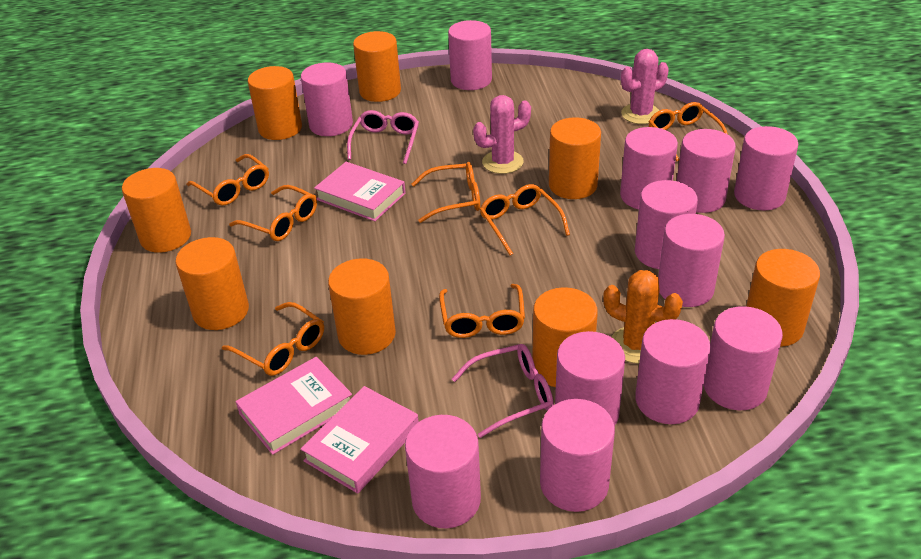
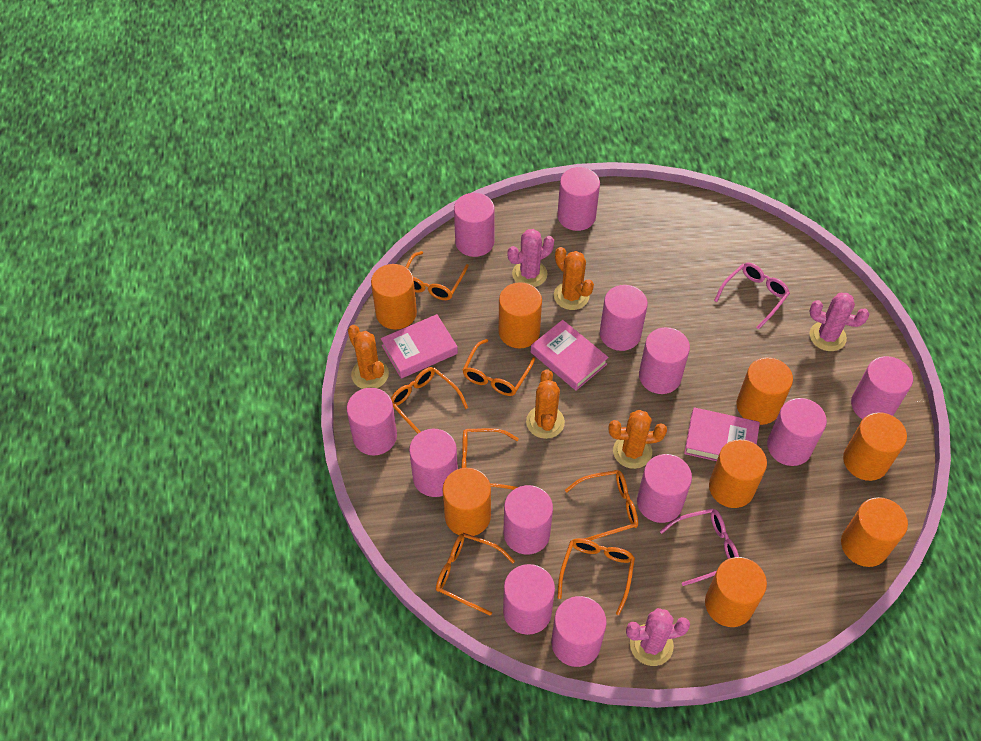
orange cactus: [603,270,683,363] = 1 -> [348,325,389,389] [526,369,565,439] [554,247,594,310] [609,410,667,469] = 4
pink cactus: [473,95,531,174] [621,49,669,124] = 2 -> [508,229,554,287] [626,608,690,666] [809,293,869,351] = 3

